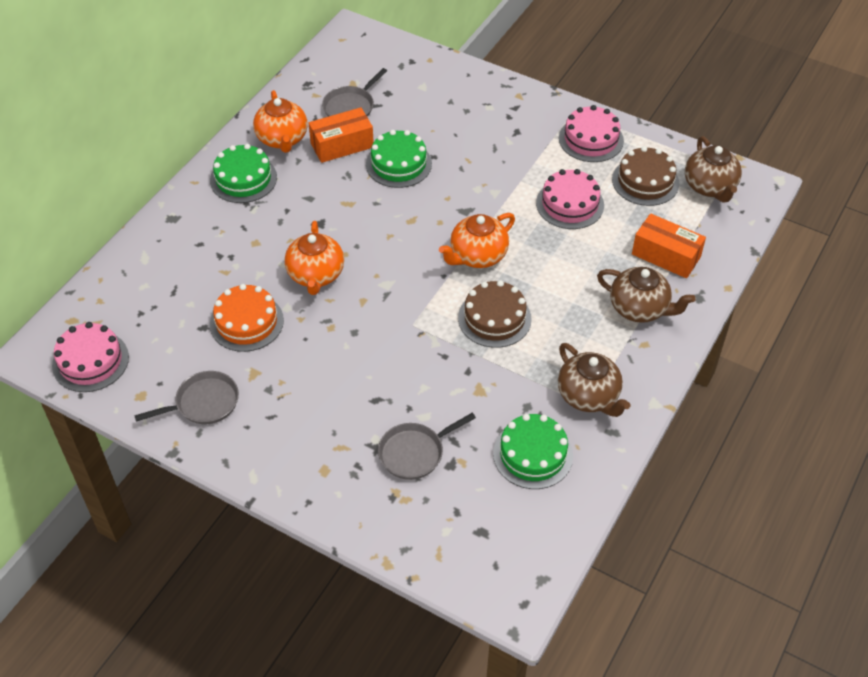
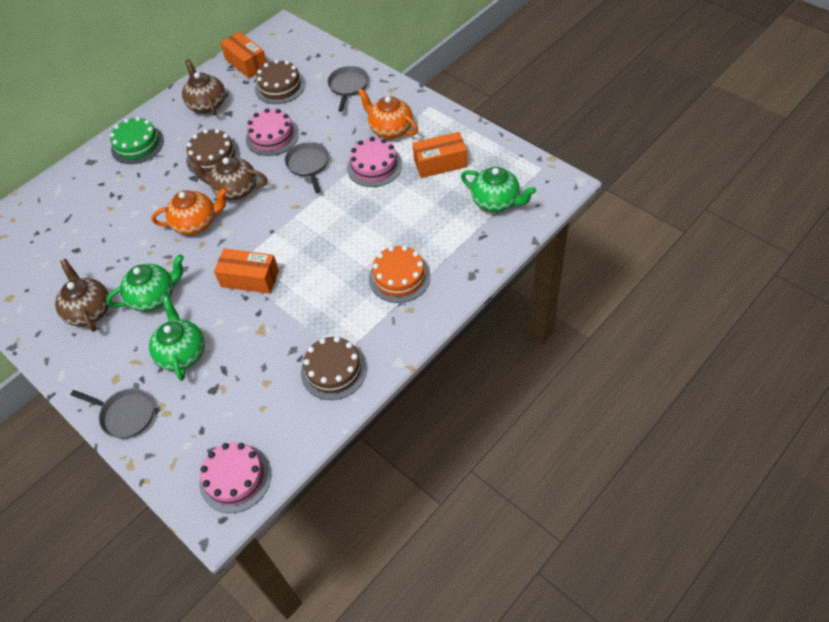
brown cake: [458,280,532,348] [612,146,679,206] = 2 -> [186,129,240,175] [255,59,305,104] [301,336,367,400] = 3
green cake: [210,144,277,203] [366,130,432,188] [493,414,573,489] = 3 -> [110,117,164,164] = 1
green teapot: none = 0 -> [106,254,184,312] [149,296,205,381] [461,167,536,212] = 3
orange box: [309,107,374,163] [632,213,706,278] = 2 -> [214,249,279,294] [220,32,267,79] [412,132,467,178] = 3
orange teapot: [253,90,308,153] [285,221,344,295] [439,213,515,268] = 3 -> [151,188,228,235] [358,88,418,139] = 2

